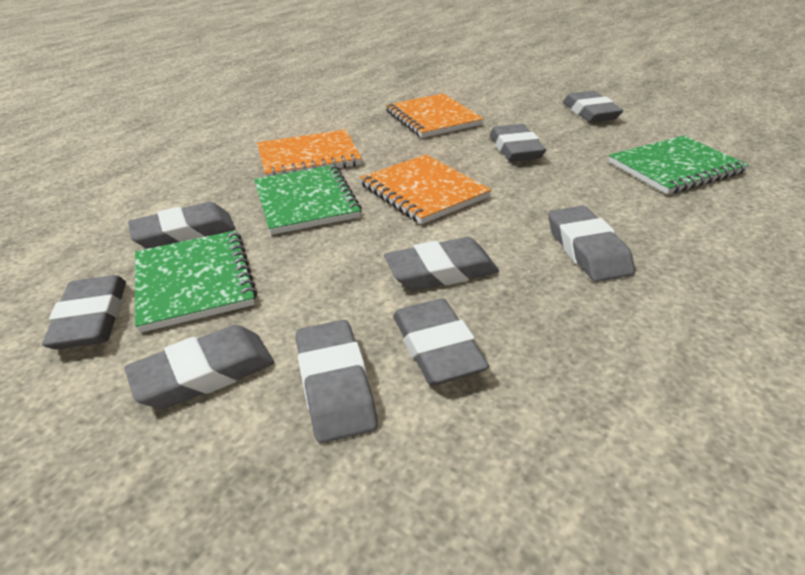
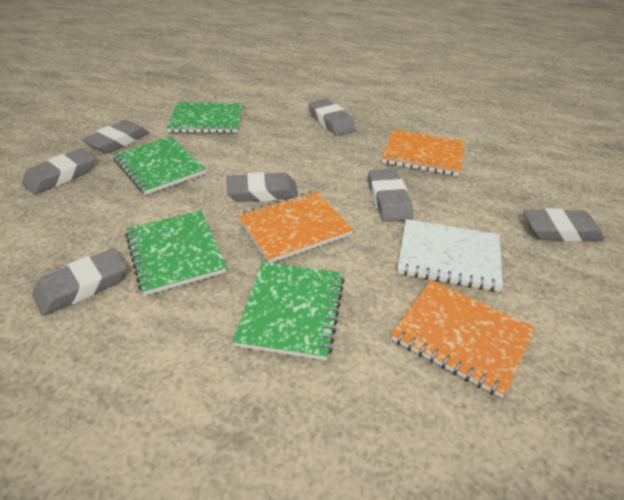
green notebook: [135,230,257,333] [254,165,362,235] [609,136,749,195] = 3 -> [113,137,206,195] [125,210,227,295] [166,102,243,134] [232,262,345,360] = 4
grey eraser: [42,275,126,349] [124,325,274,409] [128,202,235,249] [296,320,378,443] [384,237,499,291] [393,298,489,385] [490,124,546,162] [548,206,635,282] [563,91,623,122] = 9 -> [22,148,95,194] [32,248,127,316] [82,120,149,153] [227,172,298,202] [308,99,356,136] [368,169,413,222] [523,208,605,242] = 7
white notebook: none = 0 -> [397,219,503,292] = 1

